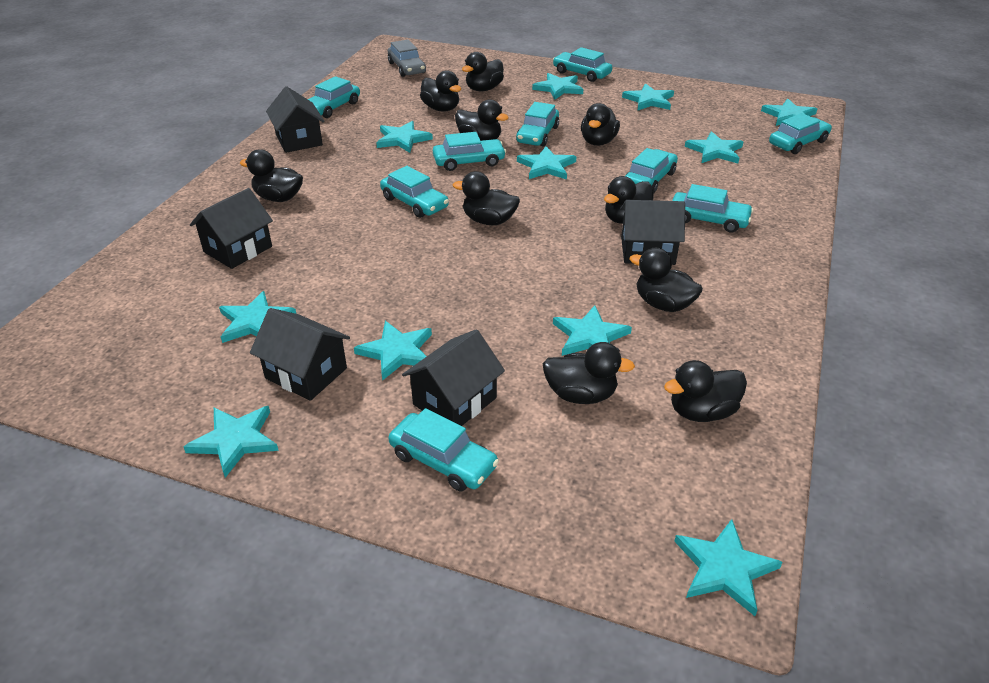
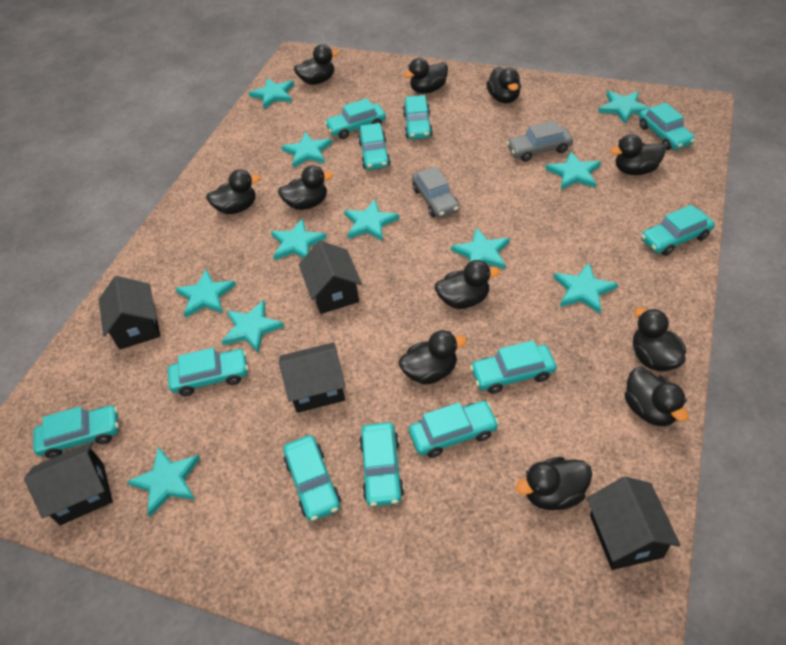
black duck: [240,149,303,202] [420,70,461,112] [453,171,520,225] [455,99,509,141] [462,52,504,91] [543,342,635,404] [581,103,620,146] [604,176,654,224] [630,248,703,312] [664,360,747,422] = 10 -> [206,169,260,214] [278,165,333,210] [294,44,339,85] [399,330,466,384] [404,58,448,94] [435,260,500,309] [486,67,521,103] [516,457,592,510] [610,134,666,175] [624,367,688,427] [633,307,686,371] = 11
grey car: [388,39,426,77] = 1 -> [412,166,460,218] [507,121,573,162] = 2
turquoise car: [308,76,360,118] [380,166,449,218] [388,408,499,491] [433,132,506,171] [516,102,559,147] [553,47,612,82] [625,148,678,194] [672,184,753,233] [769,113,832,154] = 9 -> [33,405,119,459] [168,348,248,396] [283,435,341,521] [325,98,386,139] [358,123,391,170] [359,422,404,507] [403,95,433,139] [409,401,499,458] [470,340,557,394] [639,103,695,150] [641,205,715,256] = 11

